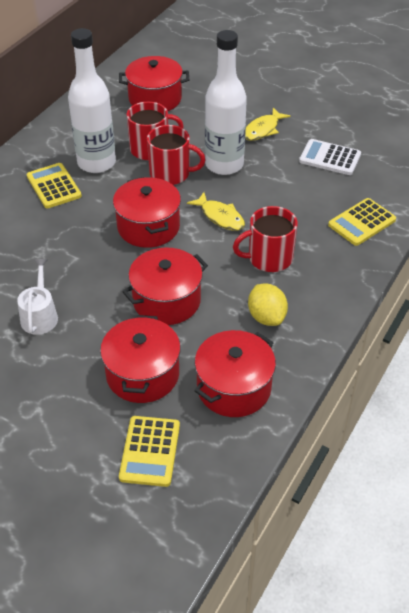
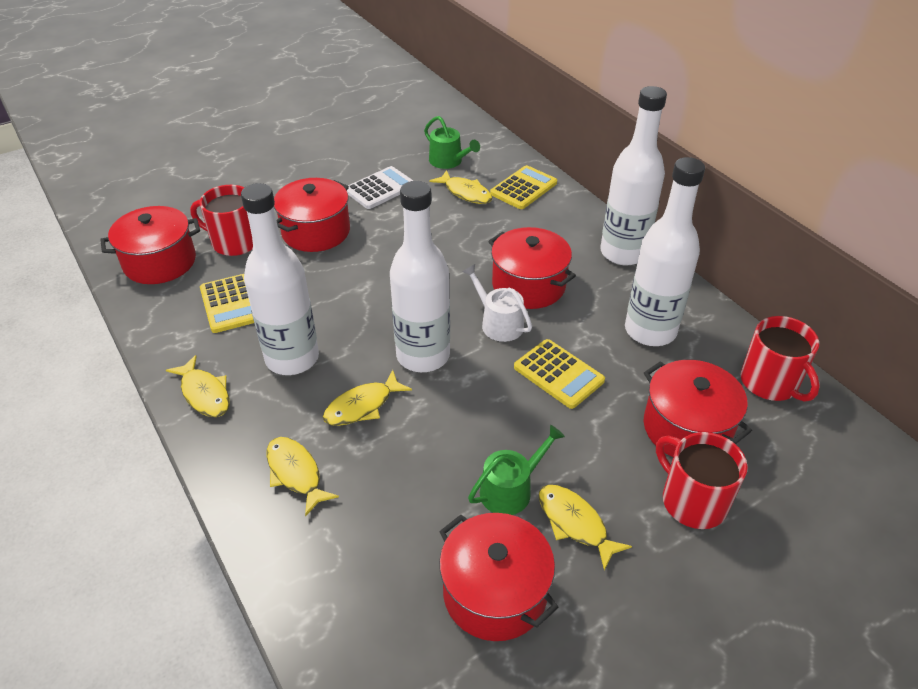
green watering can: none = 0 -> [424,116,480,169] [468,425,565,515] = 2
white bottle: [68,28,116,173] [205,30,247,175] = 2 -> [241,183,319,375] [390,181,450,372] [600,86,667,265] [625,157,705,346] = 4
yellow fish: [187,192,245,231] [245,108,290,141] = 2 -> [166,355,230,417] [267,437,339,517] [323,370,412,426] [430,170,492,204] [539,485,632,571] = 5
yellow lemon: [248,284,288,326] = 1 -> none = 0

